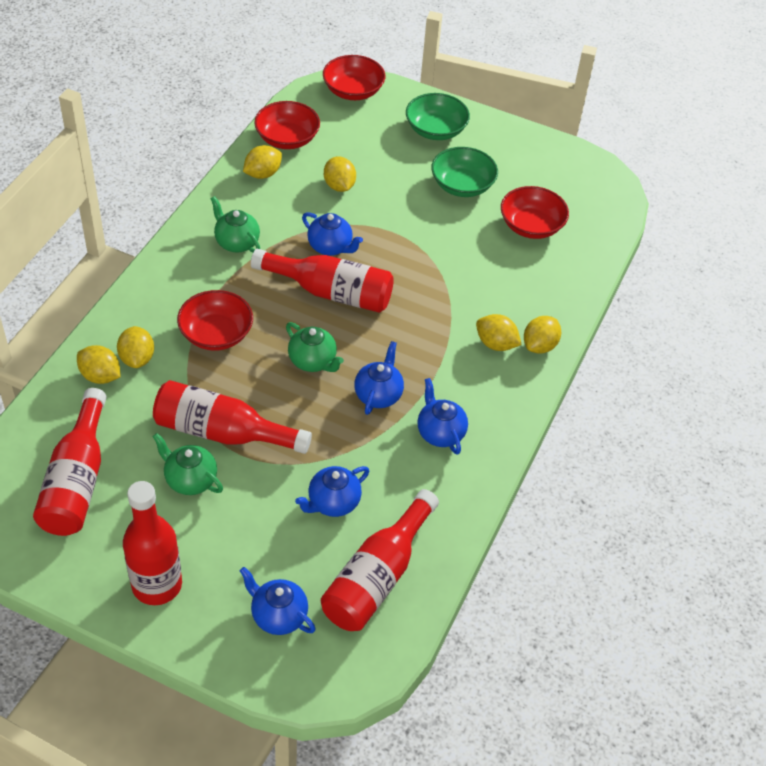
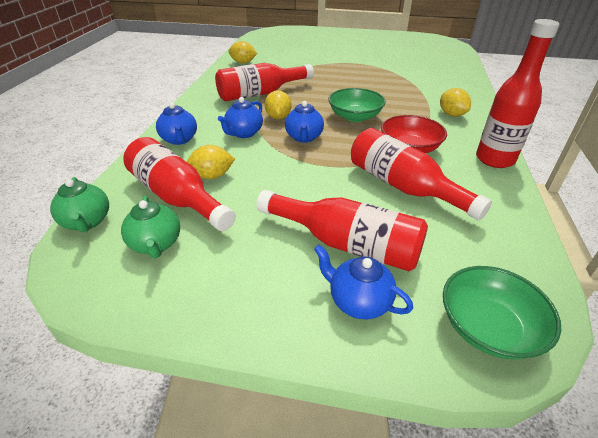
blue teapot: [240,567,316,635] [295,466,369,517] [302,212,363,256] [354,341,404,415] [417,378,468,455] = 5 -> [156,103,197,145] [218,97,263,138] [285,101,324,143] [314,244,413,319] = 4
green teapot: [153,433,223,495] [211,196,260,253] [286,322,344,372] = 3 -> [50,177,109,232] [121,196,180,258] = 2
red bowl: [177,290,253,351] [254,101,320,149] [323,55,385,100] [501,186,569,239] = 4 -> [381,115,447,153] = 1
yellow lemon: [77,345,120,384] [117,326,154,368] [243,145,282,179] [324,156,356,192] [476,314,522,351] [524,316,561,353] = 6 -> [186,145,235,179] [228,41,257,64] [265,90,292,119] [440,88,471,117] = 4

